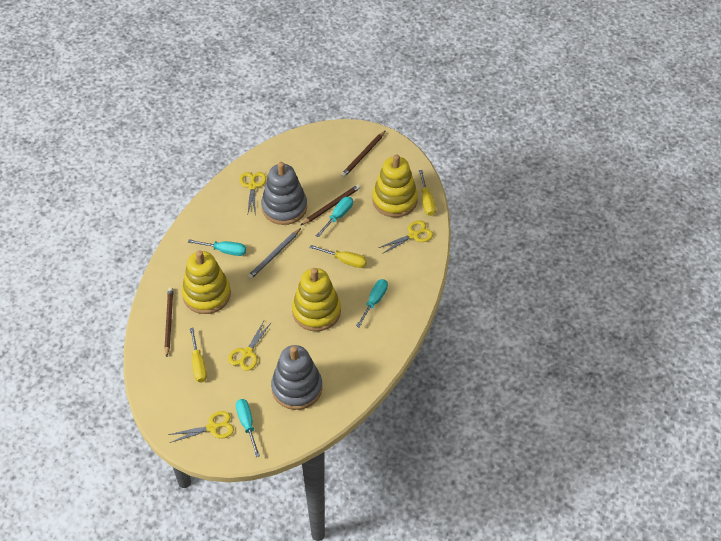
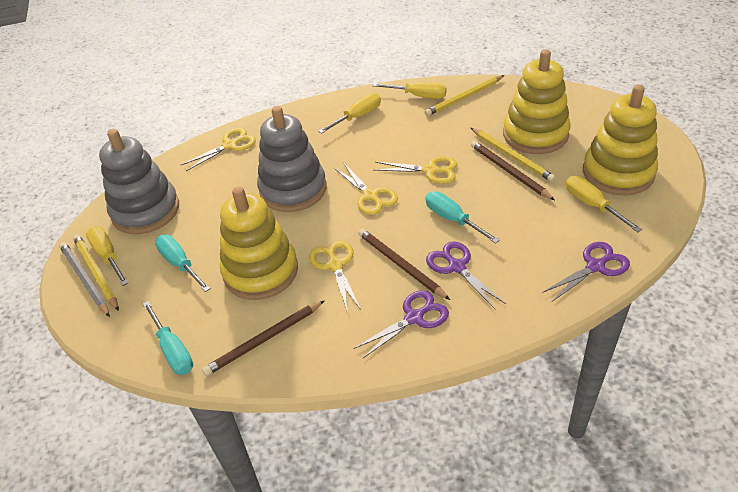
purple scissors: none = 0 -> [354,290,449,359] [426,241,506,310] [542,242,630,302] = 3
turquoise screwdriver: [188,240,246,256] [236,399,260,457] [316,197,353,238] [356,279,388,328] = 4 -> [143,301,193,375] [155,235,211,292] [426,191,500,243] = 3
yellow pencil: none = 0 -> [73,234,119,311] [424,75,504,116] [471,128,556,182] = 3
yellow screwdriver: [190,328,207,382] [310,245,367,268] [419,170,436,216] = 3 -> [86,227,129,286] [318,93,381,134] [372,82,447,99] [566,176,642,232] = 4

